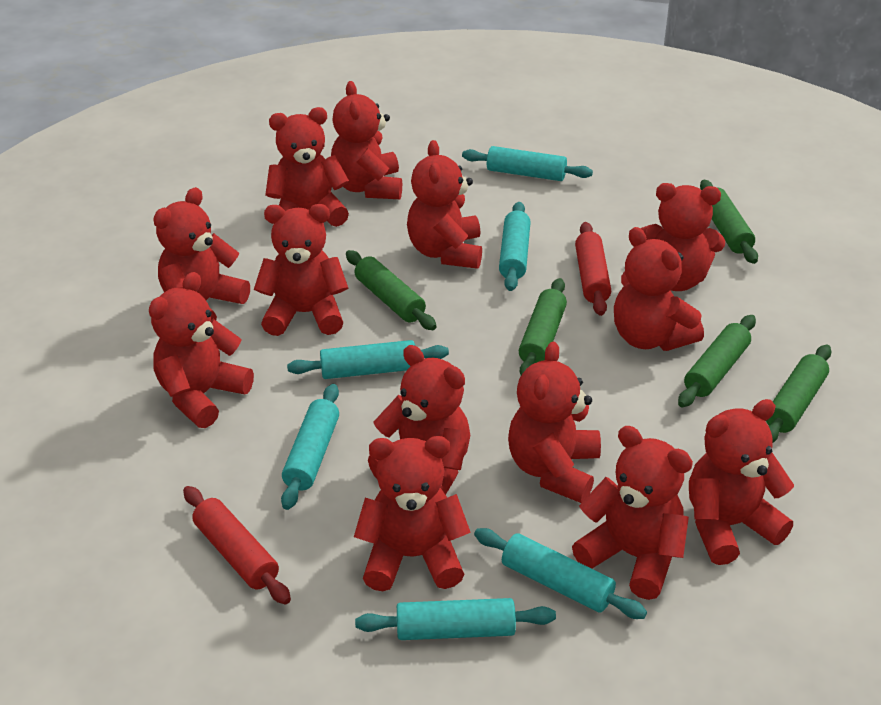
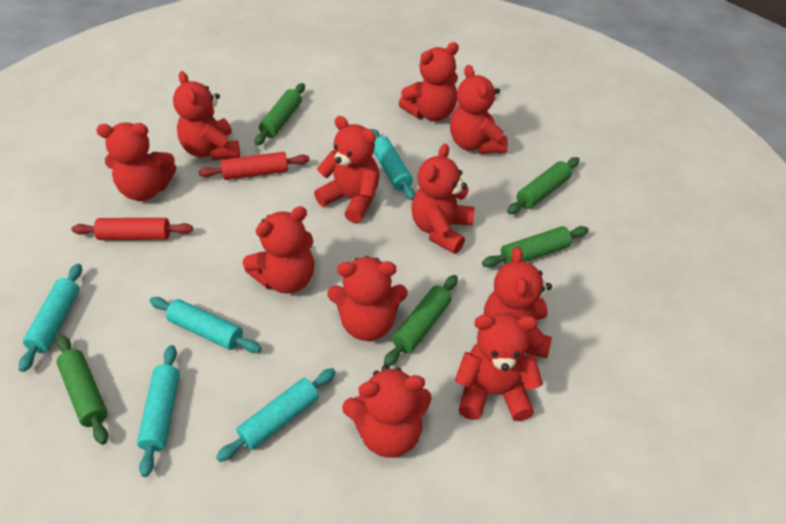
red teddy bear: [149,272,254,428] [153,187,250,320] [254,204,348,336] [265,107,349,227] [331,81,402,199] [354,436,471,591] [368,345,470,495] [407,140,482,269] [508,341,601,503] [572,426,693,600] [614,227,704,351] [640,183,725,291] [689,399,794,565] = 13 -> [96,122,176,201] [173,71,240,161] [243,206,314,294] [314,116,380,223] [328,256,408,341] [342,365,431,458] [399,42,459,121] [411,144,474,254] [450,65,508,154] [455,313,543,421] [484,247,552,358] = 11
turquoise rolling pin: [281,384,339,510] [287,340,449,379] [355,598,556,640] [462,146,593,181] [474,528,647,619] [499,202,531,291] = 6 -> [19,263,82,372] [137,345,180,477] [150,297,261,353] [216,368,336,462] [371,129,415,200] = 5

